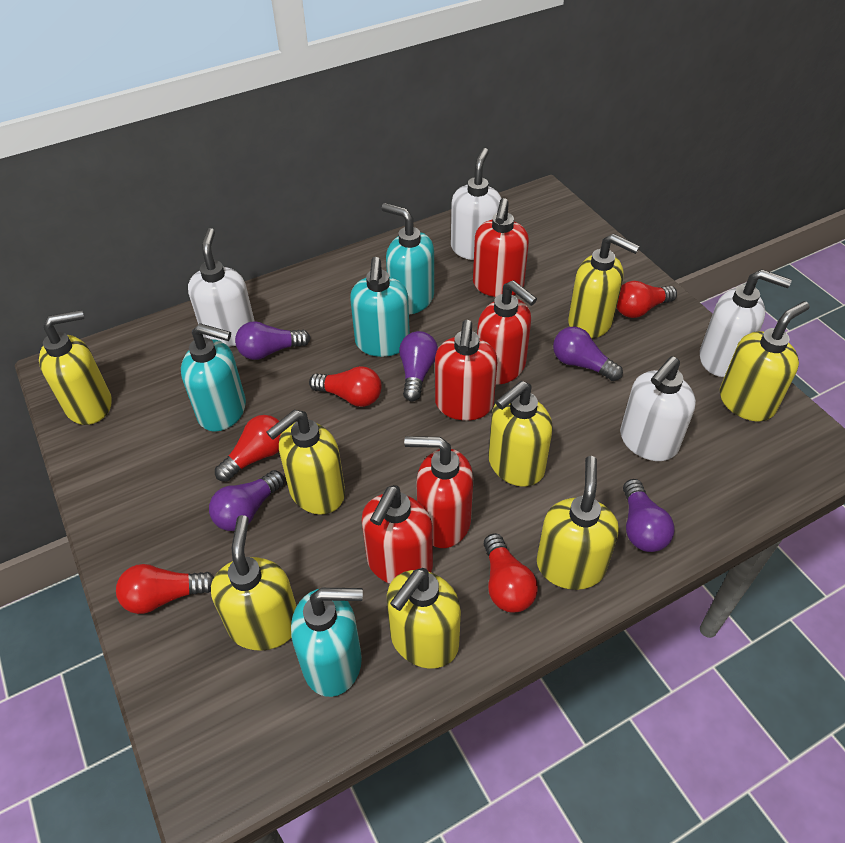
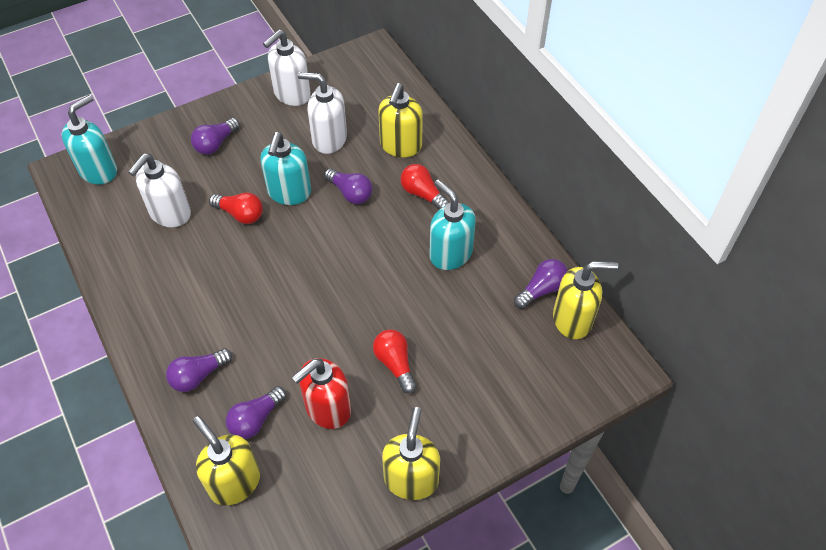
red light bulb: [116,564,214,614] [215,415,281,482] [309,366,381,407] [484,533,538,612] [617,281,677,318] = 5 -> [209,193,263,224] [373,329,417,394] [400,164,450,210] = 3
red soap dispenser: [362,485,433,584] [404,436,473,548] [435,320,497,421] [473,198,529,297] [477,280,537,385] = 5 -> [291,358,351,429] = 1
turquoise soap dispenser: [181,323,246,432] [291,588,363,697] [350,257,410,357] [382,203,434,315] = 4 -> [62,95,117,184] [260,132,311,205] [429,179,476,270] = 3
white soap dispenser: [188,228,255,347] [451,148,502,260] [620,356,696,461] [700,269,792,377] = 4 -> [128,153,191,227] [263,30,311,106] [298,72,347,154] = 3
yellow soap dispenser: [39,310,112,425] [211,515,297,651] [267,410,345,515] [387,568,461,669] [488,381,553,487] [537,456,619,590] [568,234,640,339] [720,301,810,421] = 8 -> [192,416,260,505] [378,83,423,157] [382,407,440,500] [553,261,618,339] = 4

